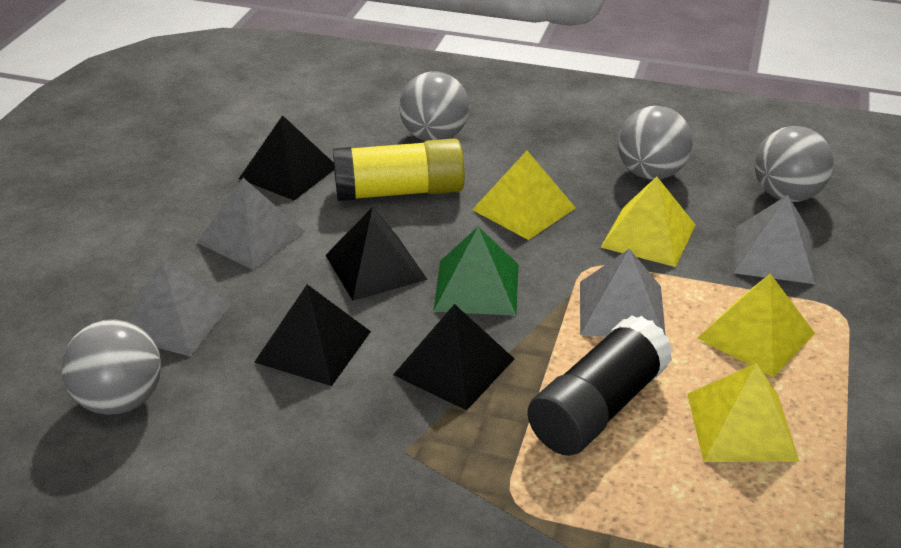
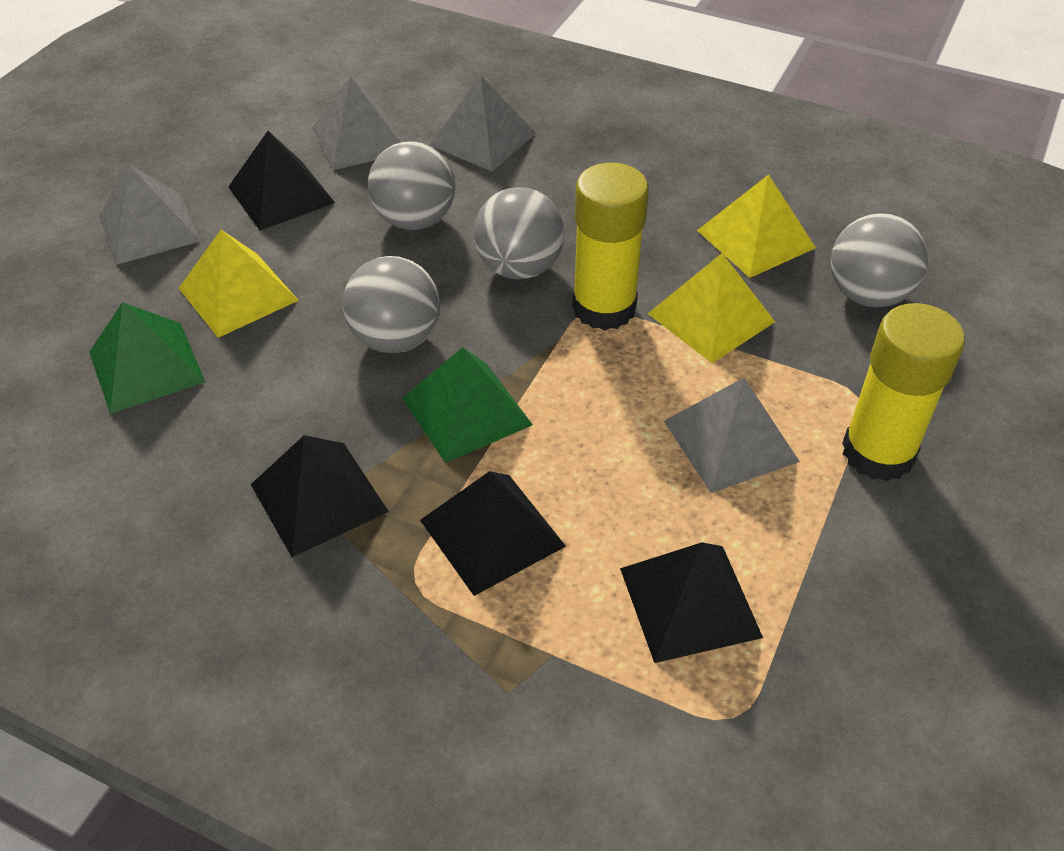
black glue stick: [527,315,673,456] = 1 -> none = 0
green pyramid: [433,227,519,316] = 1 -> [89,302,205,414] [402,347,533,463] = 2
yellow glue stick: [333,138,465,201] = 1 -> [572,163,649,330] [842,303,965,481] = 2
yellow pyramid: [472,151,576,240] [600,177,696,267] [688,363,800,462] [697,274,815,377] = 4 -> [179,230,299,338] [648,253,775,363] [697,174,816,278] = 3

